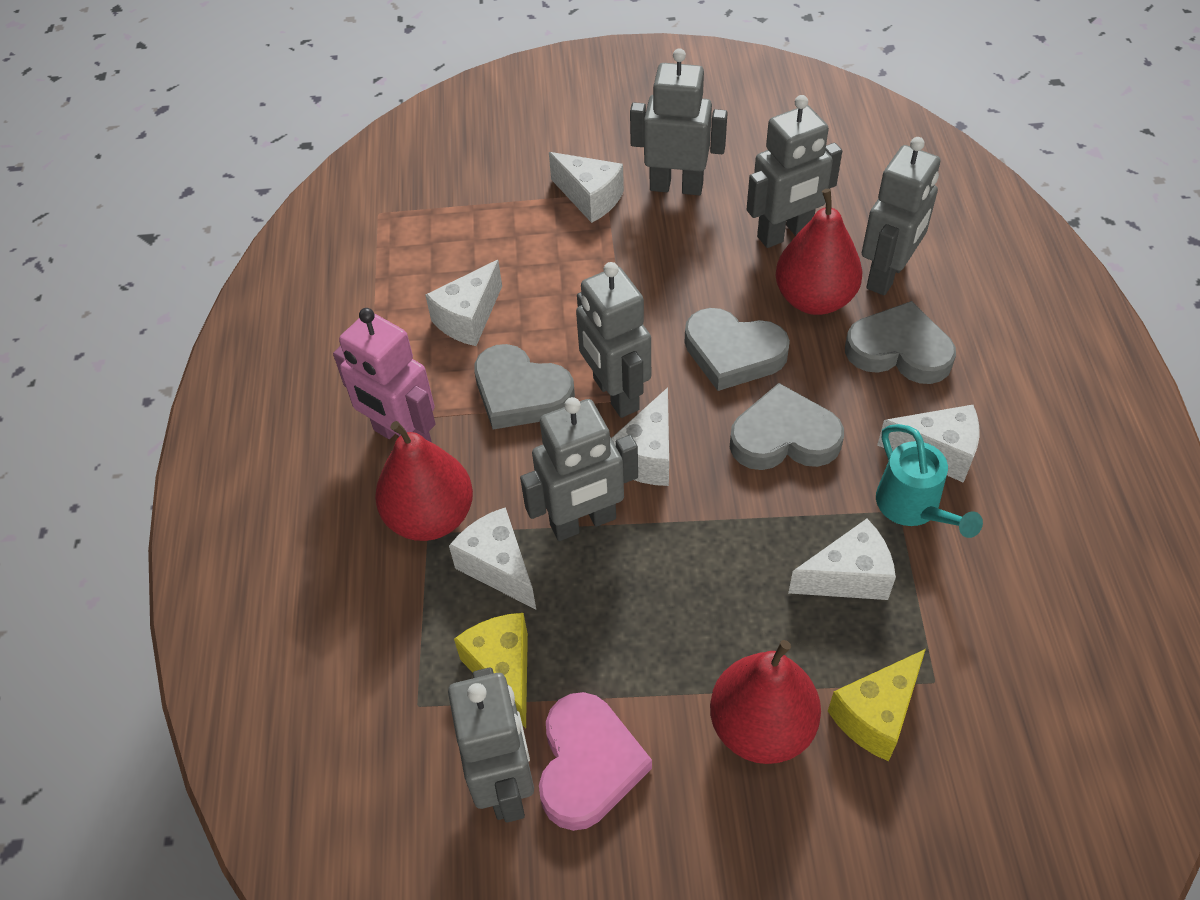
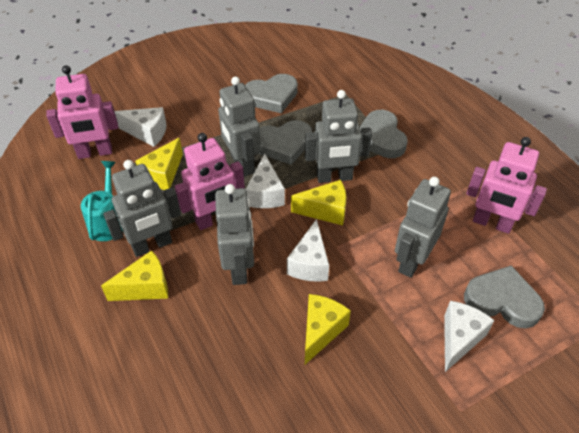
grey robot: [448,667,534,822] [520,397,638,541] [576,262,651,418] [630,48,728,195] [747,95,842,248] [862,137,940,295] = 6 -> [103,160,181,257] [215,184,254,285] [218,77,261,176] [305,90,372,183] [395,177,451,278] = 5
pink heart: [539,692,652,831] = 1 -> none = 0
pink robot: [333,308,435,443] = 1 -> [46,65,118,159] [175,133,245,230] [466,137,547,234] = 3
red pear: [375,421,473,541] [710,640,821,764] [775,188,862,315] = 3 -> none = 0
white cheese: [425,260,502,346] [449,507,536,610] [549,152,624,223] [611,387,669,486] [788,519,896,600] [877,405,979,483] = 6 -> [114,107,167,147] [246,153,285,208] [287,219,329,282] [444,301,495,372] = 4
yellow cheese: [454,613,528,728] [828,649,926,761] = 2 -> [101,250,168,301] [135,138,183,190] [291,180,346,225] [305,294,351,365] = 4

